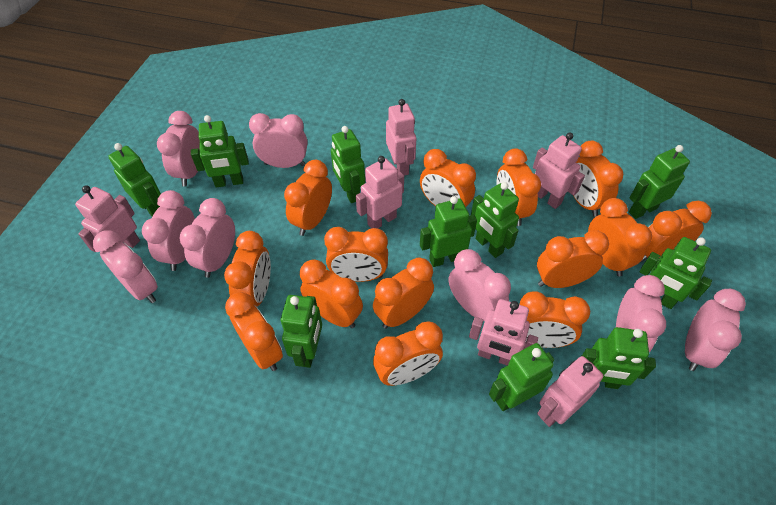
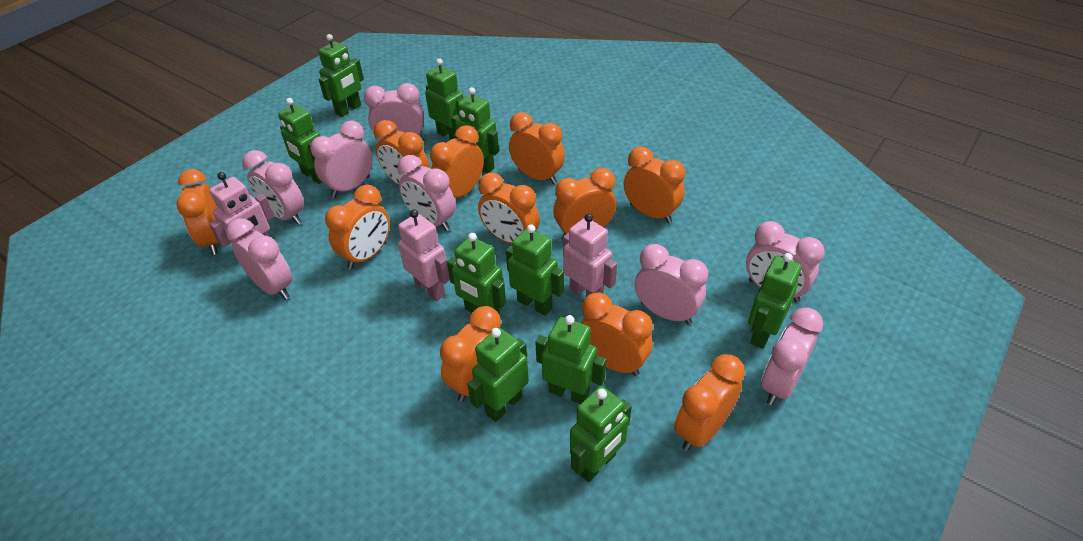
orange clock: [224,231,271,307] [225,292,283,371] [284,160,332,236] [300,259,363,328] [324,227,388,282] [373,258,434,329] [373,322,443,386] [420,149,476,207] [497,149,541,226] [519,291,590,348] [537,230,609,288] [573,141,623,217] [588,198,652,276] [641,201,712,262] = 14 -> [177,169,218,255] [325,185,390,269] [374,120,430,185] [430,125,484,198] [440,306,501,402] [478,173,540,244] [509,112,565,184] [553,168,616,240] [581,292,653,376] [624,147,685,223] [674,354,745,451] = 11
pink robot: [75,185,140,252] [356,156,404,229] [386,99,416,176] [469,299,538,366] [533,132,585,209] [537,356,603,427] = 6 -> [209,172,274,248] [398,209,450,301] [563,213,617,297] = 3

